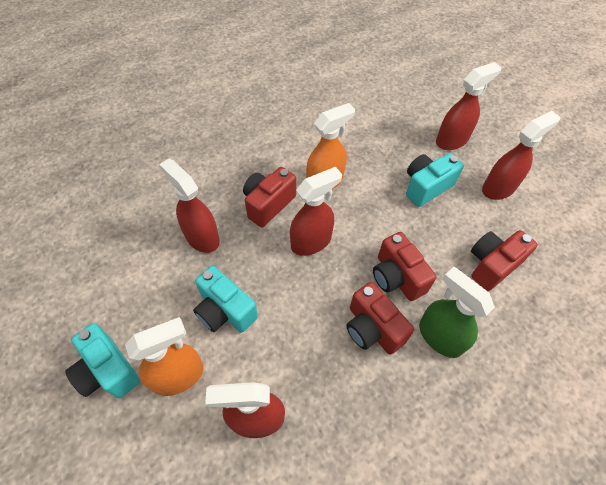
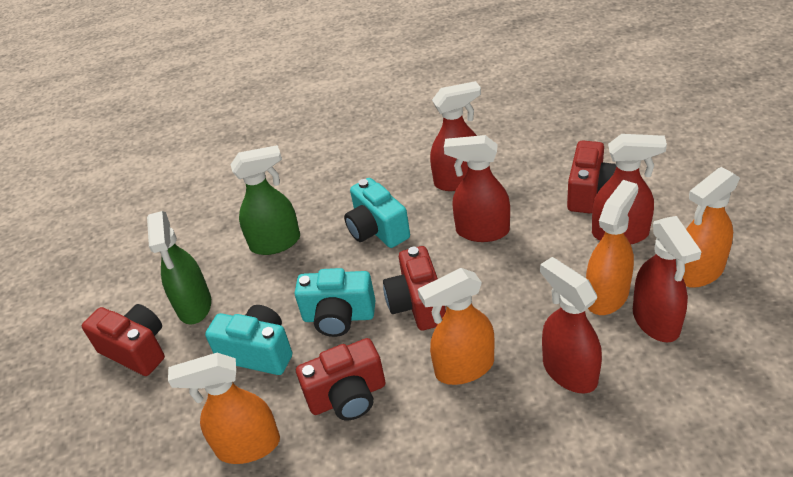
green spray bottle: [419,267,495,358] = 1 -> [147,211,211,325] [230,145,300,255] = 2
orange spray bottle: [125,317,204,396] [306,103,355,189] = 2 -> [168,353,280,464] [418,268,495,385] [586,180,638,315] [683,167,740,288] = 4

